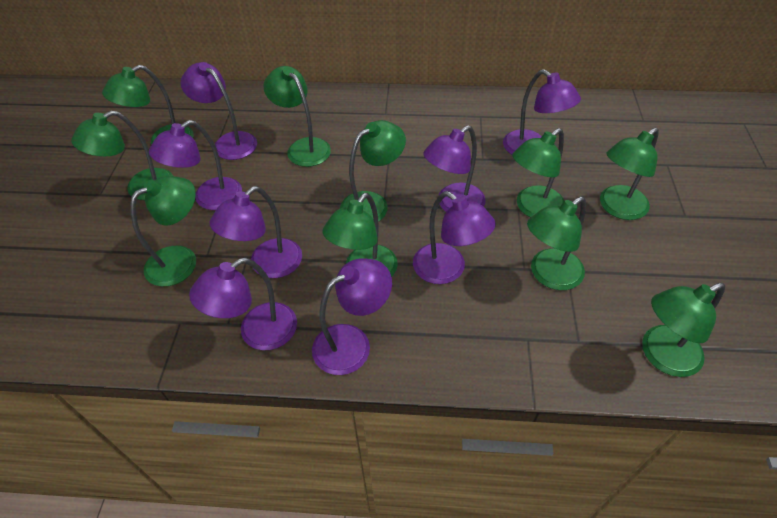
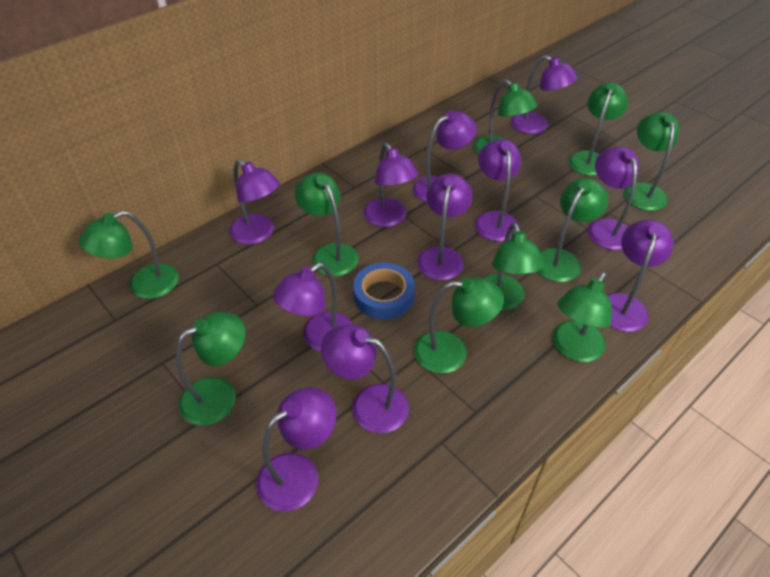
blue tape: none = 0 -> [353,263,415,319] = 1
purple lamp: [149,120,242,210] [181,62,257,160] [189,258,297,350] [210,186,302,278] [312,259,392,375] [413,191,496,284] [423,125,486,212] [503,69,581,154] = 8 -> [229,159,280,245] [256,387,337,511] [273,263,353,352] [321,325,409,433] [363,143,419,227] [413,111,477,202] [417,174,473,281] [475,139,521,242] [511,55,578,134] [588,147,639,250] [607,220,674,332] = 11

